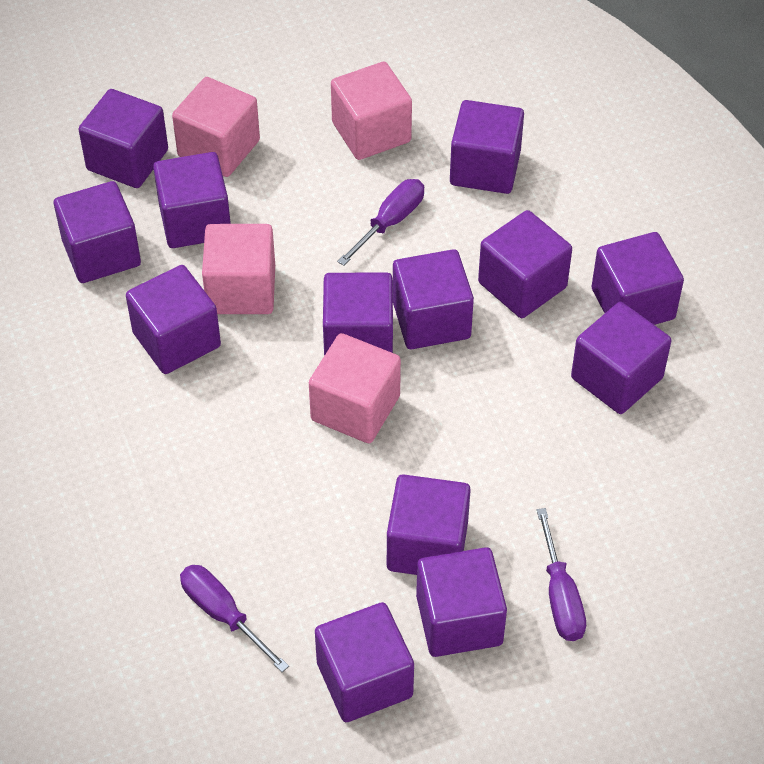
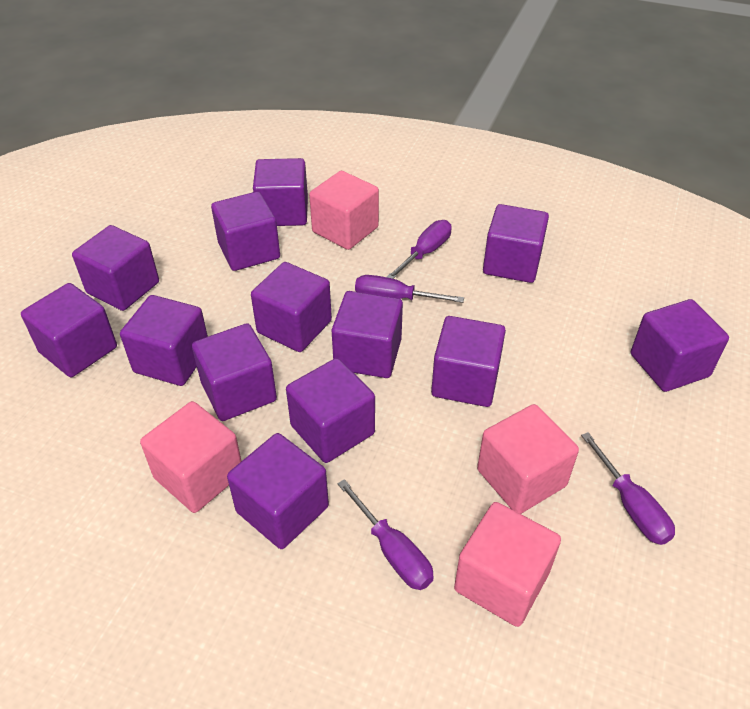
purple screwdriver: [180,565,289,672] [337,179,424,266] [537,508,586,641] = 3 -> [337,479,434,590] [355,275,464,303] [387,220,452,279] [581,432,675,545] = 4

